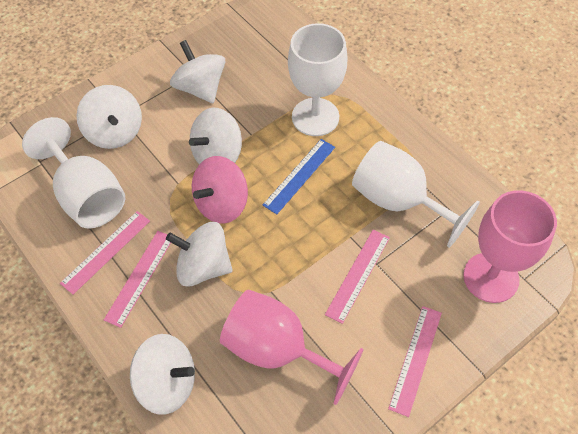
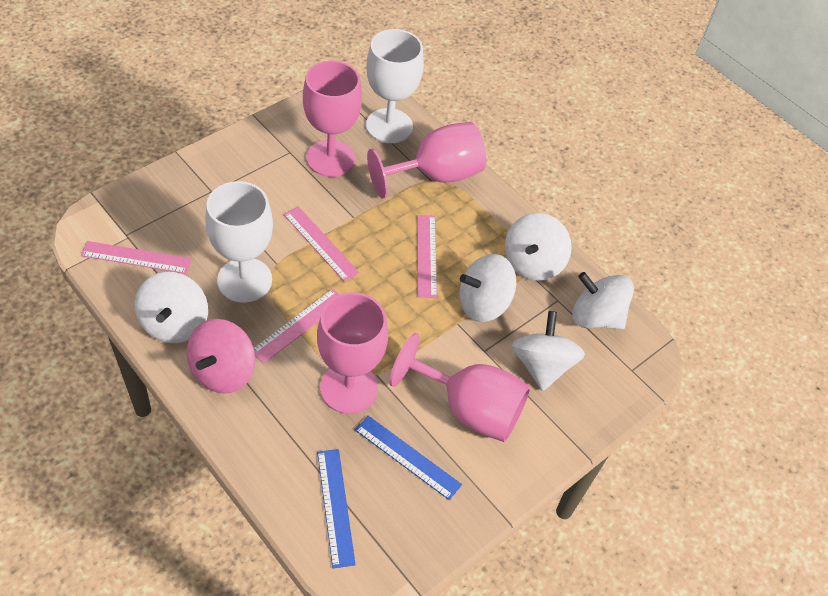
blue ruler: [263,139,335,214] = 1 -> [317,449,356,568] [355,416,462,500] = 2
pink goblet: [220,290,364,405] [463,190,557,303] = 2 -> [303,60,362,177] [317,292,388,414] [367,122,486,199] [389,333,531,442] = 4
white goblet: [22,117,125,229] [288,23,347,136] [352,141,480,248] = 3 -> [205,181,273,303] [366,29,424,143] = 2

